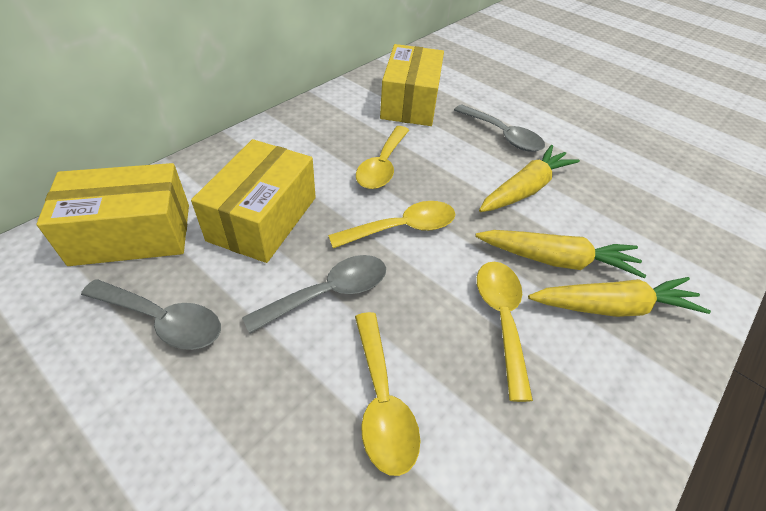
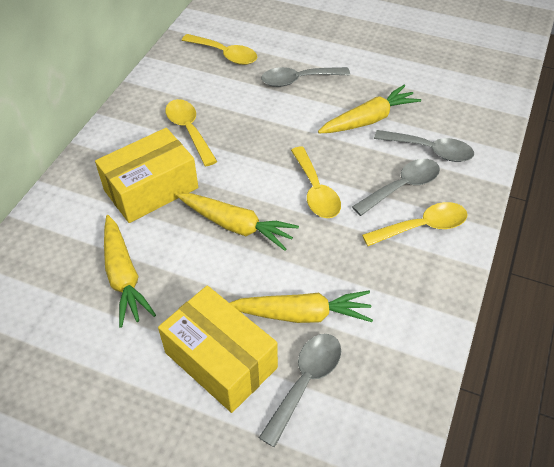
grey spoon: [81,279,221,350] [242,255,386,334] [454,105,545,152] = 3 -> [259,334,341,448] [261,67,350,87] [352,159,440,216] [374,130,474,162] = 4
yellow box: [36,163,189,266] [191,139,316,263] [380,44,444,126] = 3 -> [95,128,198,223] [158,286,278,413] = 2
yellow carrot: [475,230,646,278] [479,145,580,212] [528,277,711,317] = 3 -> [104,215,156,328] [176,193,299,251] [230,291,373,323] [318,85,421,133] = 4

